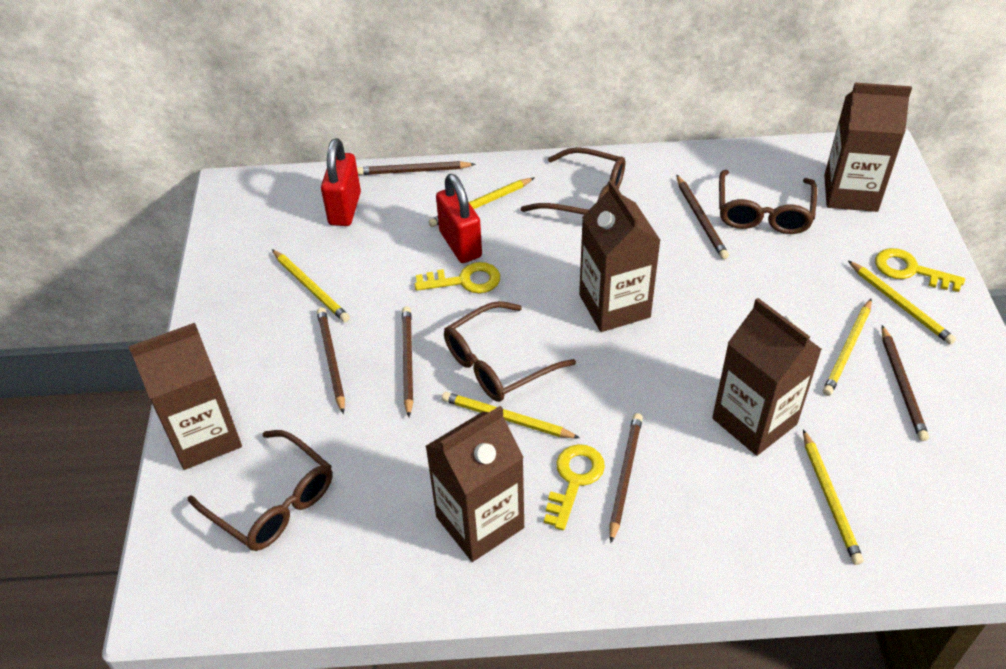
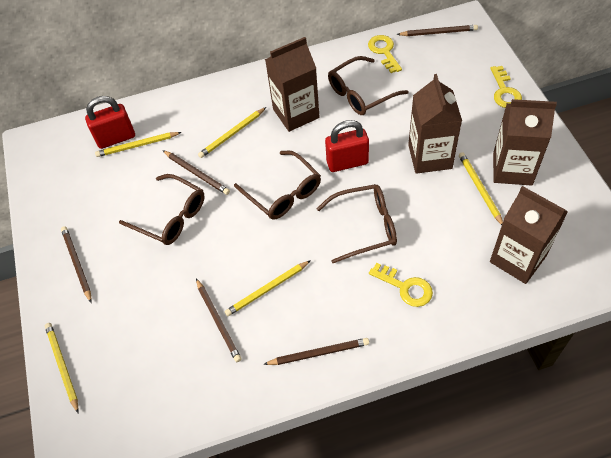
brown carton: [128,323,242,470] [425,406,524,562] [579,181,661,332] [712,298,822,456] [824,83,912,212] = 5 -> [265,37,320,132] [408,74,462,174] [490,186,568,284] [493,99,557,186] = 4
brown pencil: [317,307,345,414] [357,161,476,175] [402,307,413,417] [609,413,643,543] [676,175,729,259] [882,325,929,441] = 6 -> [61,226,92,302] [163,150,230,195] [196,278,242,362] [263,338,369,365] [396,25,478,36] = 5
yellow pencil: [272,249,350,322] [429,178,534,227] [442,392,580,438] [803,429,863,565] [823,298,872,396] [848,260,956,345] = 6 -> [45,323,79,413] [95,132,182,157] [198,107,266,158] [224,260,311,316] [459,152,503,225] = 5

